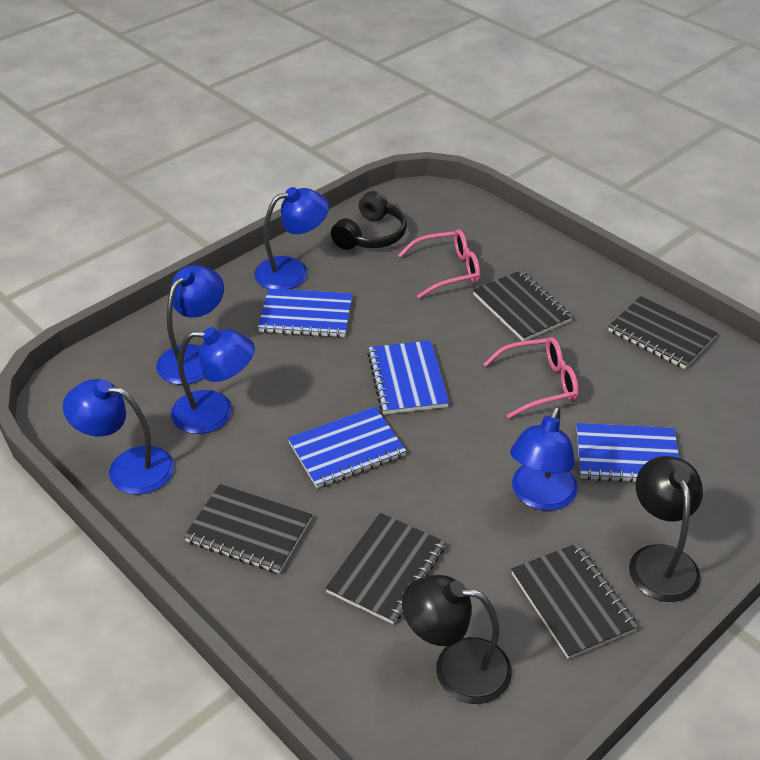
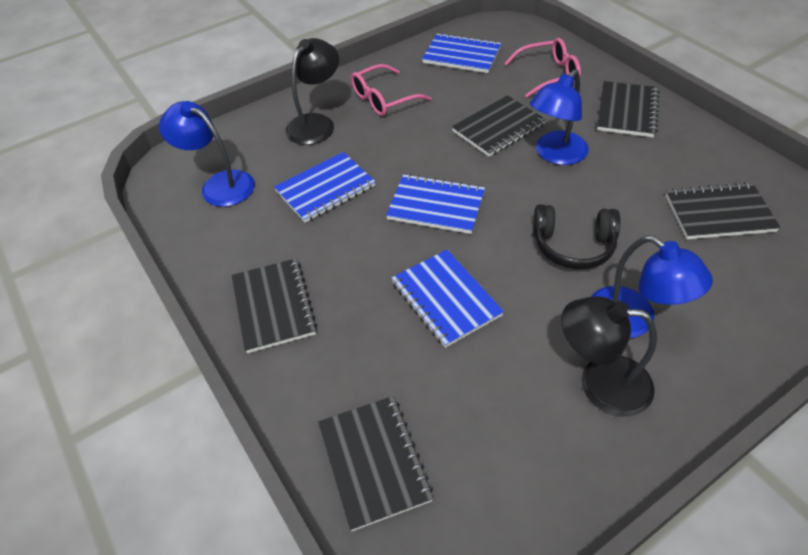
blue lamp: [63,379,174,494] [156,265,224,385] [171,327,255,434] [254,187,329,289] [510,406,578,511] = 5 -> [159,101,255,207] [530,70,589,165] [591,235,713,338] = 3

